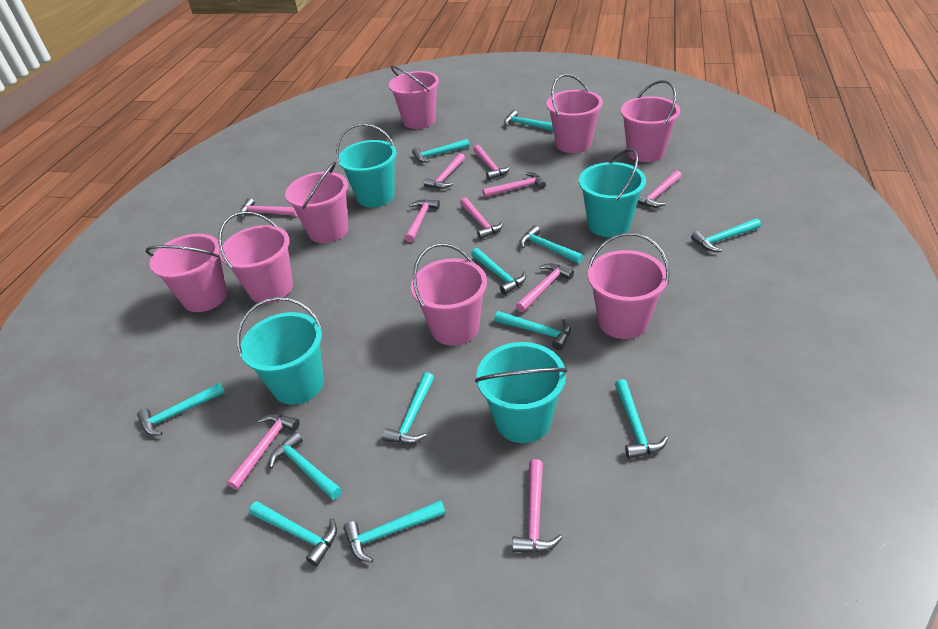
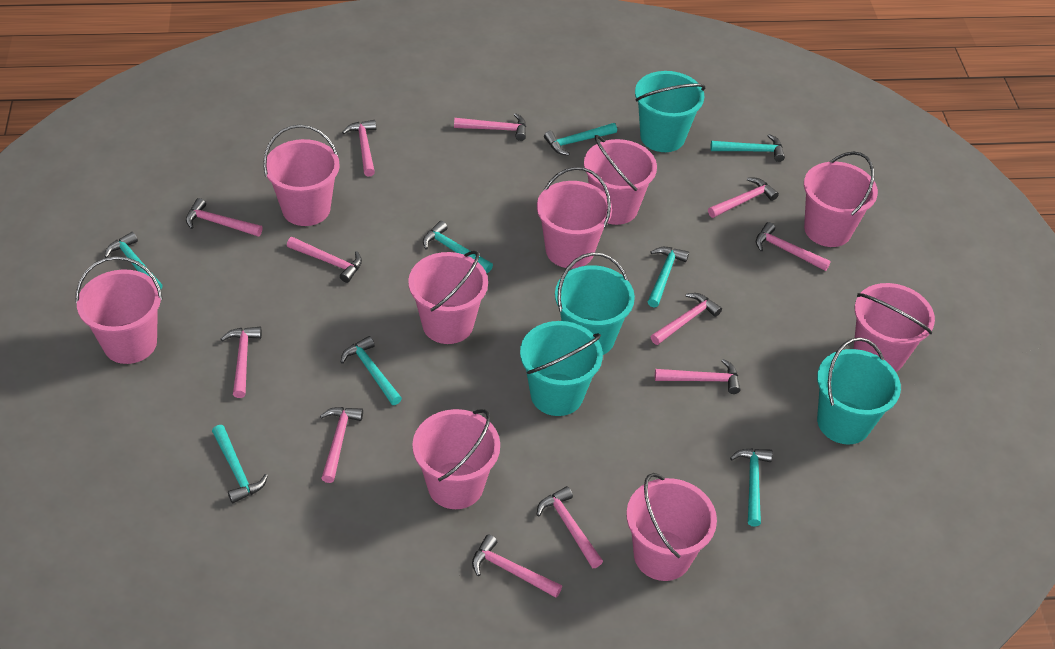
pink bucket: [146,234,227,312] [218,211,293,304] [285,161,348,243] [389,66,439,129] [411,243,487,346] [546,74,603,153] [588,233,670,339] [621,80,680,162] = 8 -> [75,256,163,364] [263,124,340,226] [408,251,488,344] [412,409,500,509] [537,167,612,268] [584,135,657,225] [626,473,717,581] [804,151,878,247] [853,283,935,372] = 9
pink hammer: [227,414,300,490] [240,198,297,219] [405,199,440,242] [424,153,465,189] [460,198,504,239] [473,145,511,180] [483,172,546,197] [512,459,562,552] [516,263,574,312] [638,170,682,208] = 10 -> [186,198,263,237] [221,327,262,398] [287,237,362,283] [320,407,363,483] [342,120,376,176] [454,113,526,141] [472,534,562,598] [537,486,603,568] [651,293,722,345] [655,359,740,394] [708,177,779,218] [756,222,831,271] = 12
turquoise hammer: [137,382,225,436] [249,501,337,566] [269,431,342,500] [343,500,446,563] [382,372,434,444] [412,139,469,163] [471,248,526,295] [494,311,571,350] [504,110,553,131] [520,225,583,264] [615,379,668,459] [691,218,761,252] = 12 -> [104,232,163,289] [212,425,268,503] [341,336,402,405] [423,221,493,273] [544,123,617,156] [648,247,689,307] [710,134,785,162] [730,449,773,527] = 8

